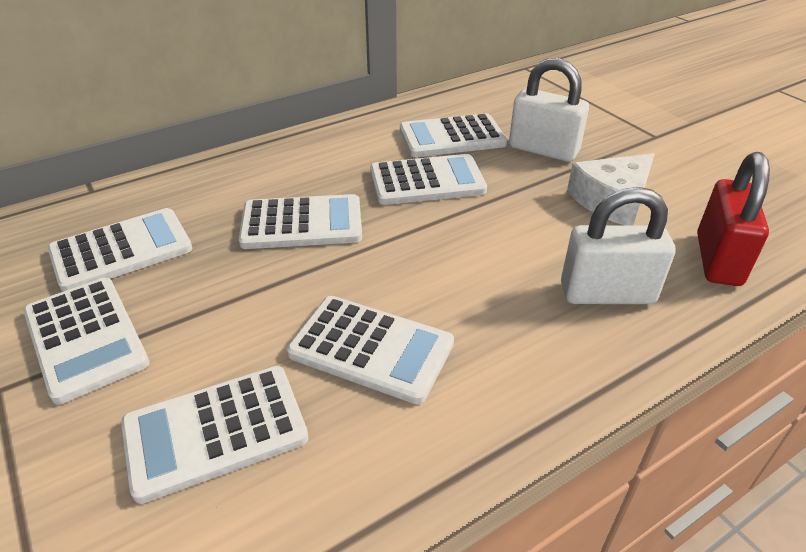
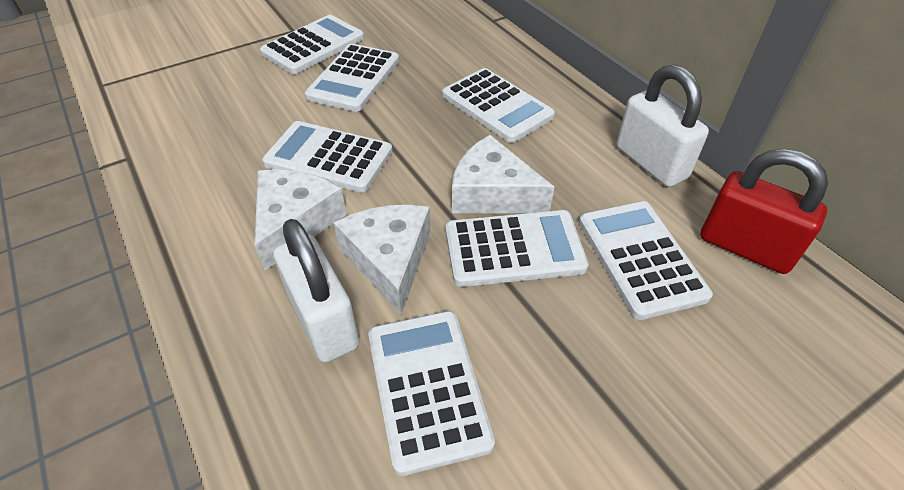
white cheese: [567,153,655,226] = 1 -> [255,169,347,270] [334,205,431,314] [452,135,554,213] = 3

